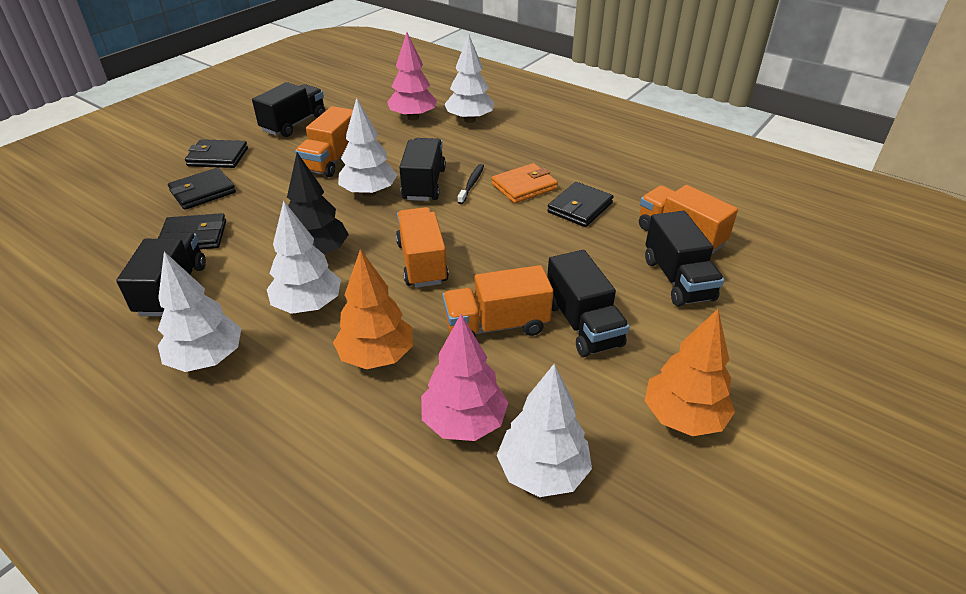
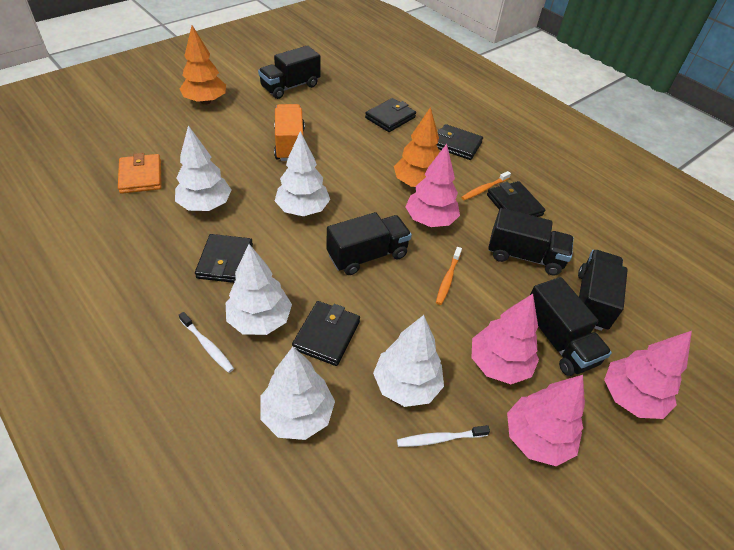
black toothbrush: [458,164,484,204] = 1 -> none = 0
black tree: [287,153,349,255] = 1 -> none = 0
black wallet: [160,213,226,249] [168,168,236,210] [185,139,248,168] [547,182,613,227] = 4 -> [195,234,253,283] [292,301,360,366] [365,98,416,132] [436,124,483,160] [487,181,545,217] = 5
orange toothbrush: none = 0 -> [436,247,462,305] [461,171,511,200] = 2
orange truck: [295,106,353,177] [396,207,449,288] [442,265,553,337] [639,185,738,254] = 4 -> [274,104,305,161] = 1
pink tree: [387,32,437,120] [421,314,508,441] = 2 -> [405,144,460,227] [471,294,539,384] [507,375,585,466] [604,331,692,419] = 4
white toothbrush: none = 0 -> [179,312,234,373] [397,425,490,447] = 2

